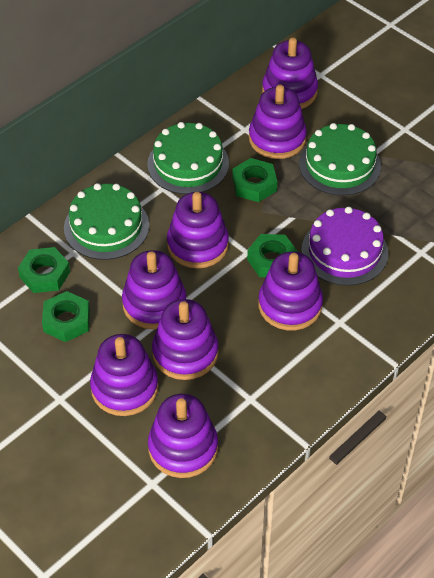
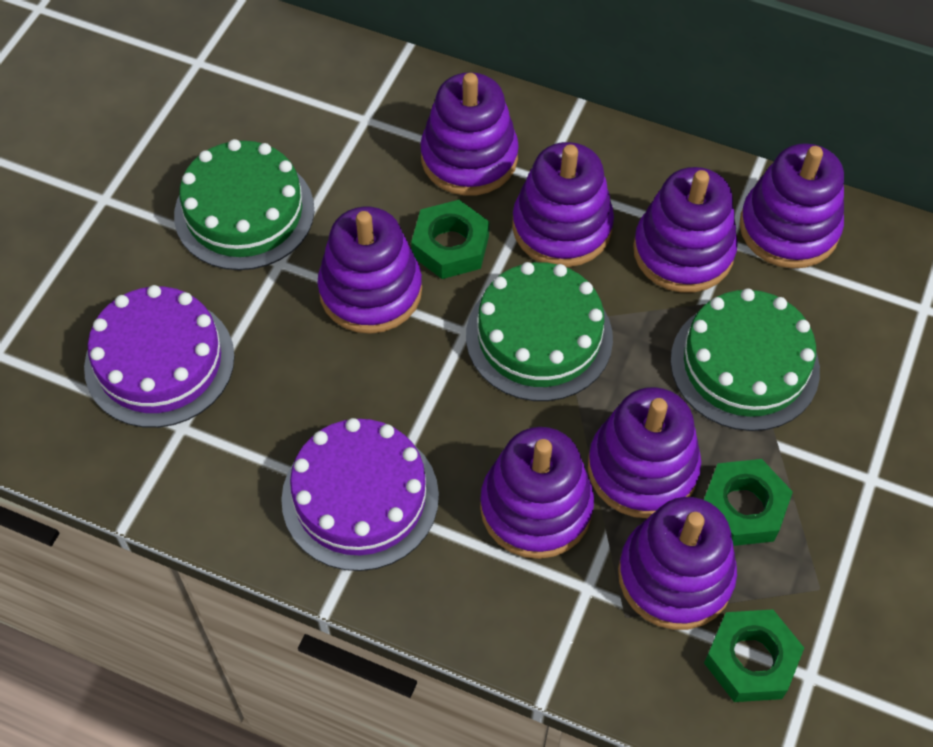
green nut: [18,247,70,293] [42,291,90,342] [232,158,277,202] [247,234,298,277] = 4 -> [411,200,489,279] [704,459,793,546] [704,609,804,702] = 3
purple cake: [301,207,388,286] = 1 -> [84,285,235,428] [281,418,439,571] = 2

